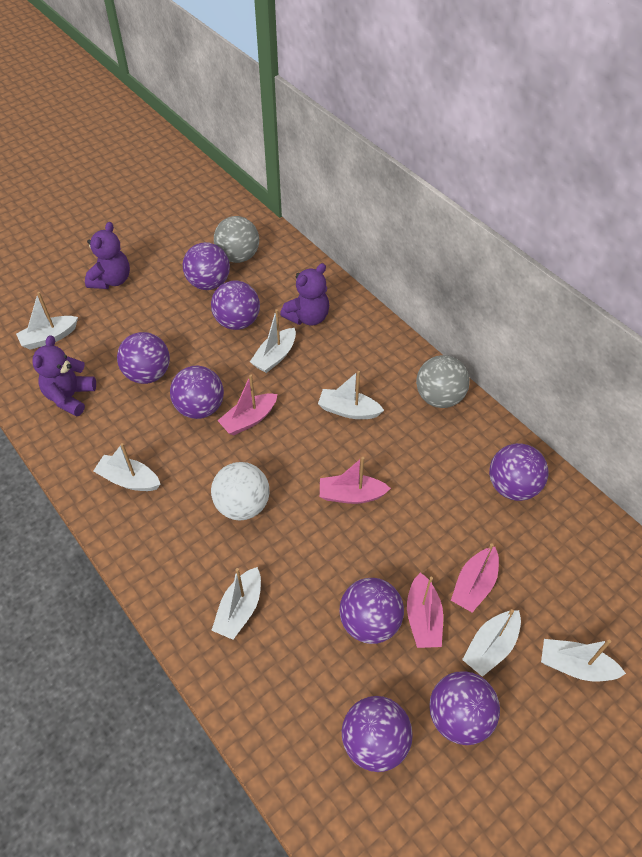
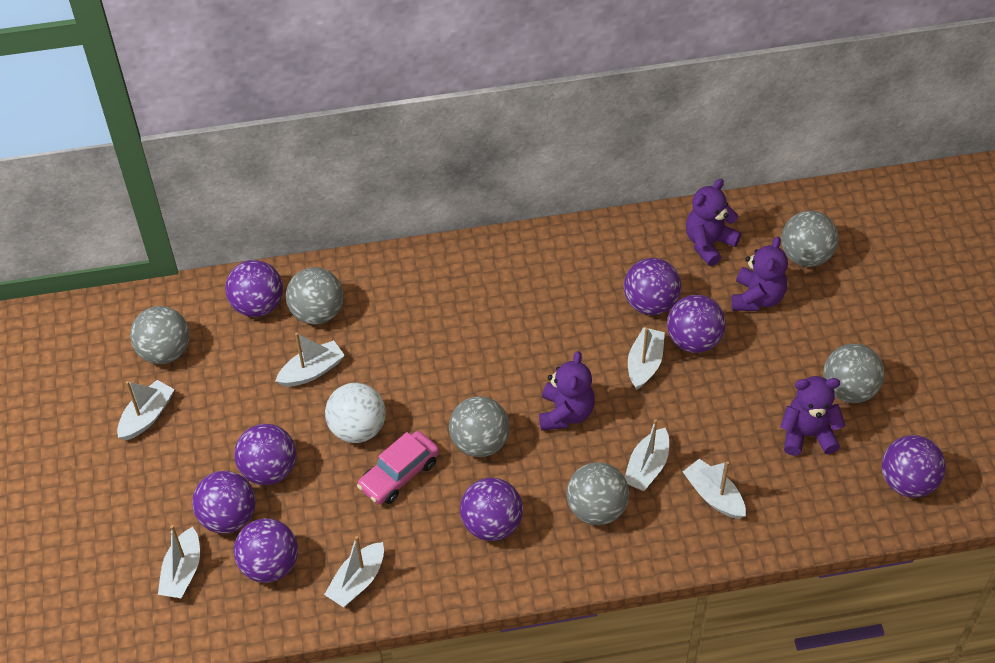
grey ball: [214,216,259,263] [416,355,470,408] = 2 -> [130,306,190,364] [286,267,343,324] [449,396,510,457] [567,462,629,525] [781,211,839,267] [823,344,885,403] = 6
pink boat: [217,375,277,436] [320,457,391,504] [407,572,443,648] [451,543,499,612] = 4 -> none = 0
pink car: none = 0 -> [357,431,439,505] = 1
purple teddy bear: [32,335,96,417] [85,222,130,289] [280,263,329,326] = 3 -> [539,351,595,431] [686,179,741,266] [731,236,788,311] [781,376,846,456] = 4

